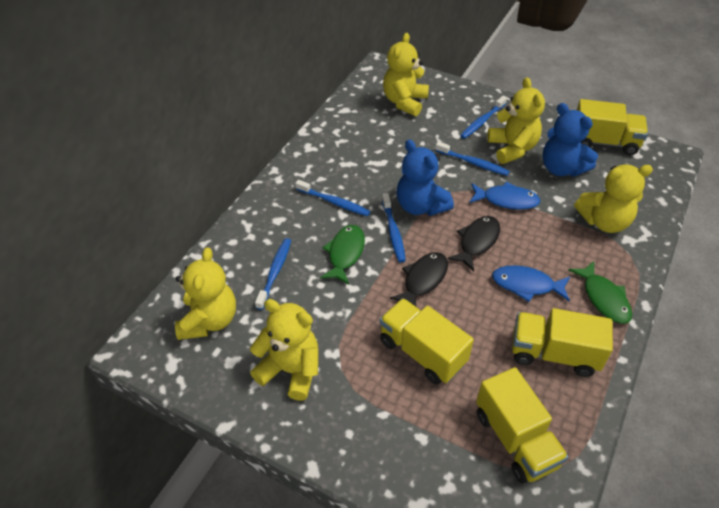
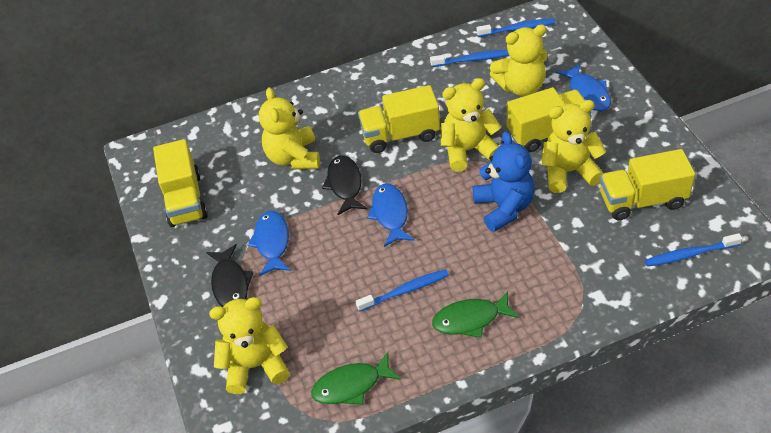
blue fish: [469,182,540,210] [492,265,570,302] = 2 -> [247,211,291,276] [367,184,415,247] [556,62,611,111] = 3
blue teddy bear: [397,139,454,216] [542,103,598,177] = 2 -> [473,132,534,232] = 1
blue toothbrush: [255,238,291,310] [295,180,370,216] [382,193,406,263] [435,141,510,176] [460,96,507,139] = 5 -> [356,269,449,312] [430,50,509,67] [477,18,555,37] [645,233,742,267] = 4

